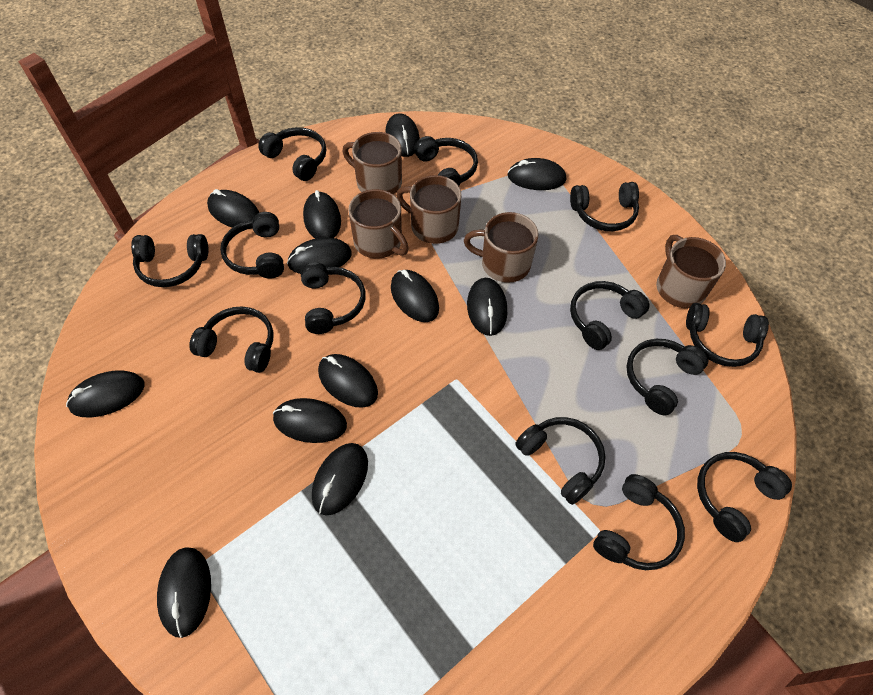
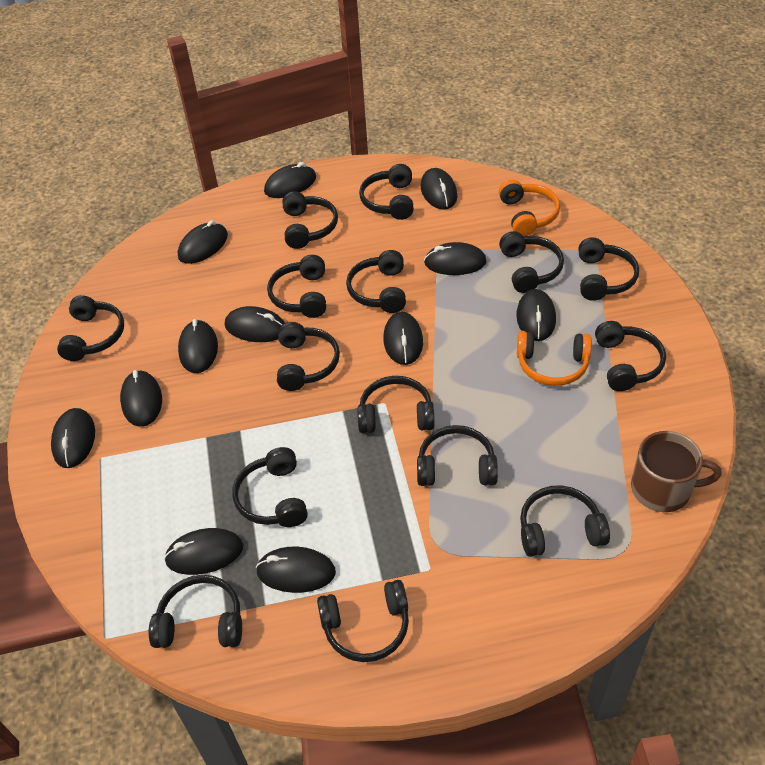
black headphones: [131,234,209,287] [189,307,273,373] [220,212,284,279] [258,127,326,181] [300,262,366,334] [414,136,478,186] [515,417,606,505] [570,182,639,231] [570,281,649,350] [593,474,685,570] [626,339,708,415] [686,303,769,367] [697,452,792,542] = 13 -> [57,295,124,361] [149,575,242,648] [232,447,308,527] [267,255,326,318] [277,322,340,391] [282,191,338,249] [317,580,409,662] [346,250,406,313] [357,376,435,433] [359,164,414,220] [417,425,498,486] [499,231,564,293] [520,485,610,557] [578,237,639,301] [595,321,666,391] = 15
brown mug: [343,132,402,194] [348,189,409,259] [396,175,462,244] [464,212,538,283] [656,235,726,308] = 5 -> [631,431,722,512] = 1
orange headphones: none = 0 -> [498,179,560,236] [517,331,592,386] = 2

